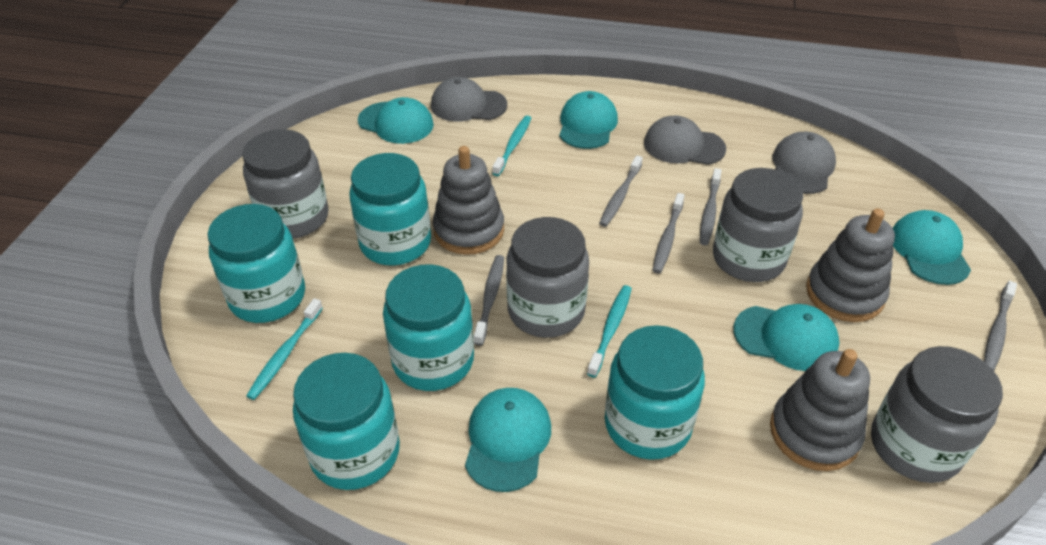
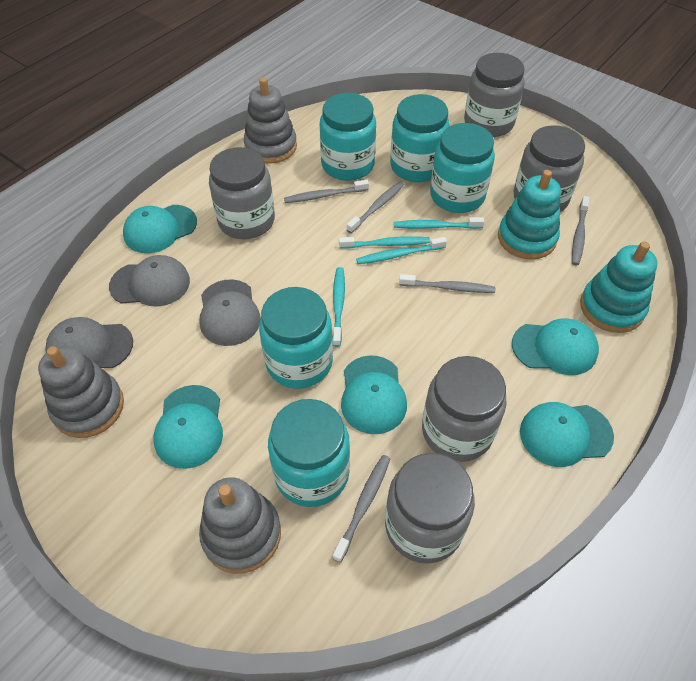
grey jar: [242,129,329,239] [506,217,589,338] [713,168,803,282] [871,346,1003,483] = 4 -> [209,147,275,239] [385,453,475,564] [422,356,507,462] [464,53,525,137] [514,125,585,212] = 5
turquoise stacking toy: none = 0 -> [498,170,561,260] [580,241,657,333] = 2
turquoise toothbrush: [246,298,323,400] [492,116,531,176] [587,285,632,377] = 3 -> [333,267,345,347] [339,236,430,249] [356,237,447,264] [394,217,484,229] = 4

